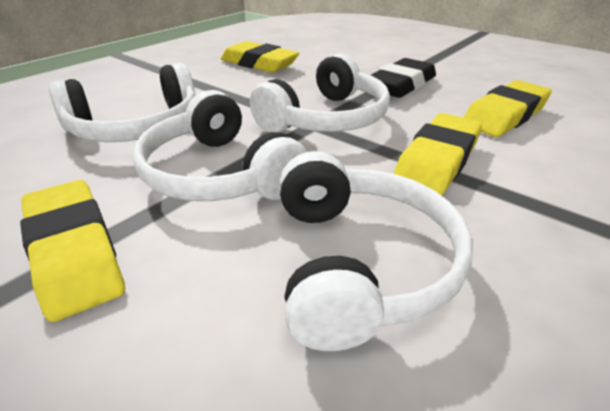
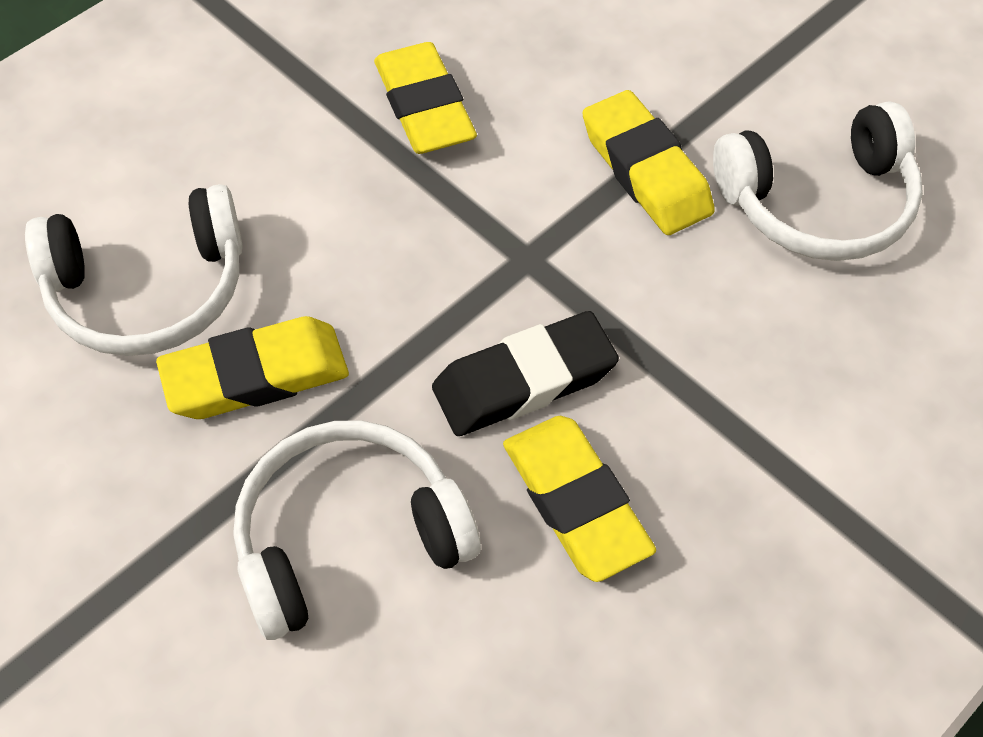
white headphones: [49,63,196,142] [133,90,306,201] [250,54,390,133] [279,151,473,351] = 4 -> [25,184,243,356] [233,420,481,640] [713,101,923,261] = 3

